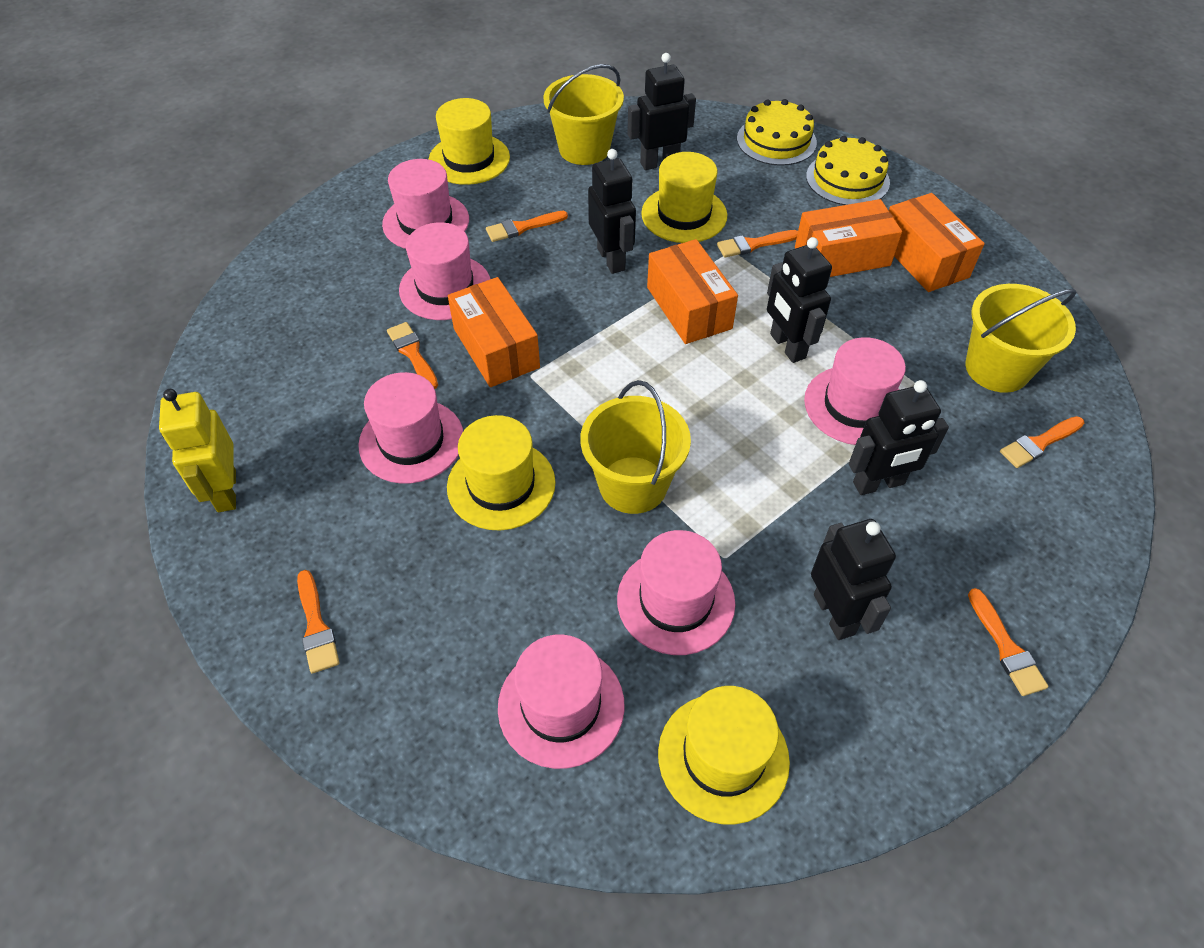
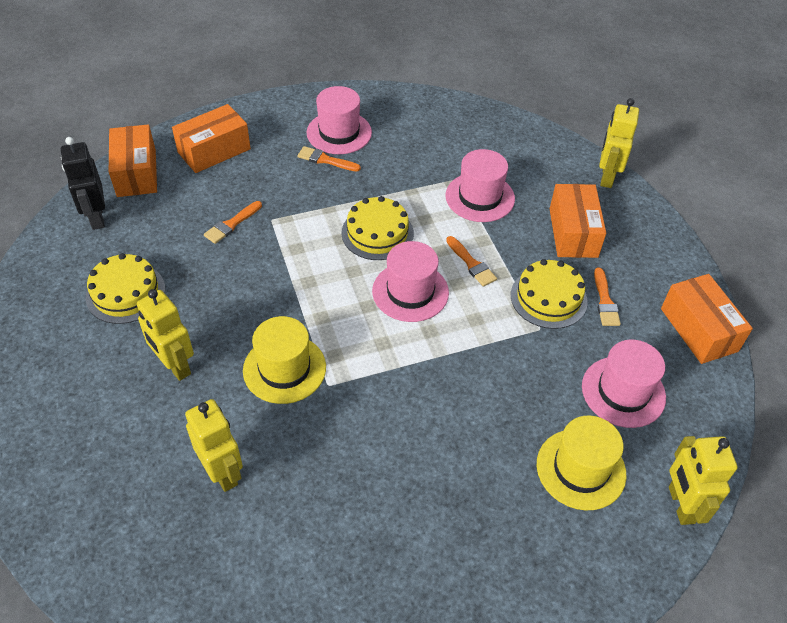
black robot: [588,149,636,274] [627,53,696,170] [767,237,832,363] [811,519,896,640] [849,380,949,495] = 5 -> [61,137,105,230] = 1
orange brush: [297,570,340,674] [387,322,438,389] [486,211,568,242] [717,230,798,257] [968,588,1048,696] [1000,416,1084,468] = 6 -> [204,201,262,244] [297,146,361,171] [446,236,497,287] [594,268,621,326] = 4
pink hat: [358,372,463,484] [382,159,469,249] [399,222,490,320] [498,634,625,769] [617,530,735,655] [804,337,906,445] = 6 -> [307,86,372,154] [372,241,449,322] [446,149,515,222] [582,340,666,428] = 4
yellow bucket: [543,64,624,165] [580,380,691,514] [965,284,1076,393] = 3 -> none = 0
yellow cake: [737,99,817,166] [806,136,890,205] = 2 -> [86,253,165,324] [341,196,414,260] [511,259,588,329] = 3
yellow hat: [428,98,510,185] [447,415,556,531] [641,152,727,243] [658,686,790,824] = 4 -> [243,316,326,404] [537,416,627,510] = 2
yellow robot: [159,389,236,512] = 1 -> [137,289,194,381] [185,399,243,492] [599,98,639,188] [669,436,738,525] = 4

